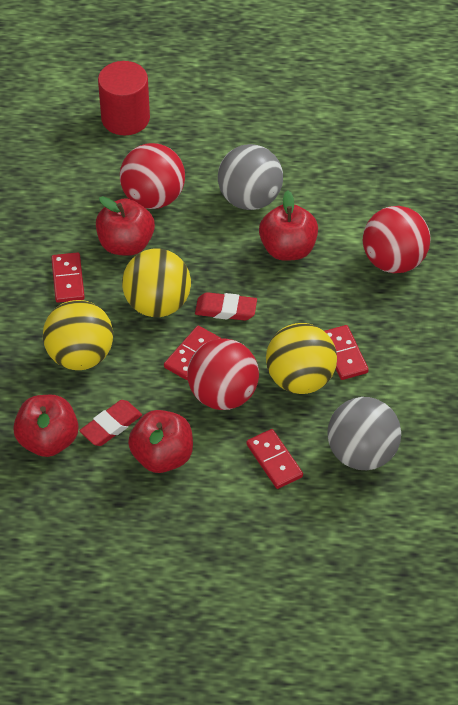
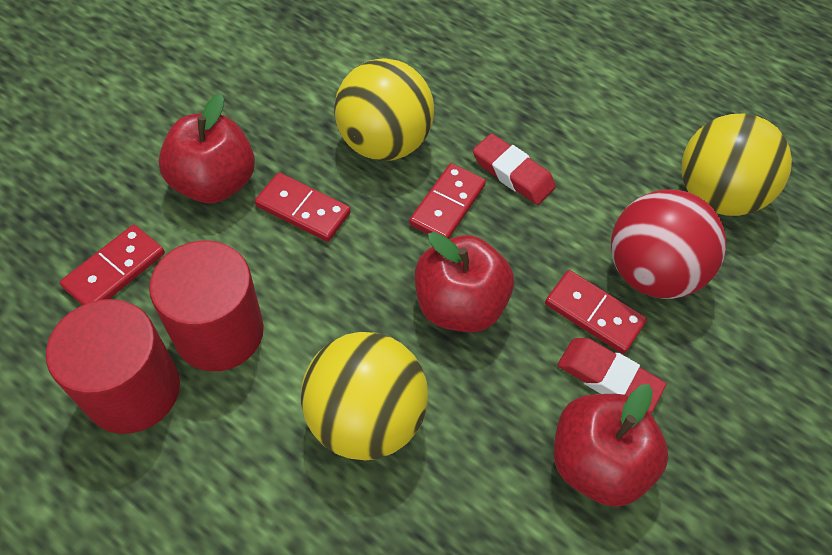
grey ball: [218,144,283,210] [327,397,401,470] = 2 -> none = 0
red apple: [13,395,79,457] [96,196,155,256] [128,410,193,473] [259,190,318,261] = 4 -> [159,94,255,204] [415,232,514,333] [554,384,669,507] = 3
red ball: [120,143,185,209] [187,338,259,410] [363,206,430,273] = 3 -> [611,190,726,299] = 1
red cylinder: [98,61,150,135] = 1 -> [46,299,180,434] [149,241,264,371] = 2

